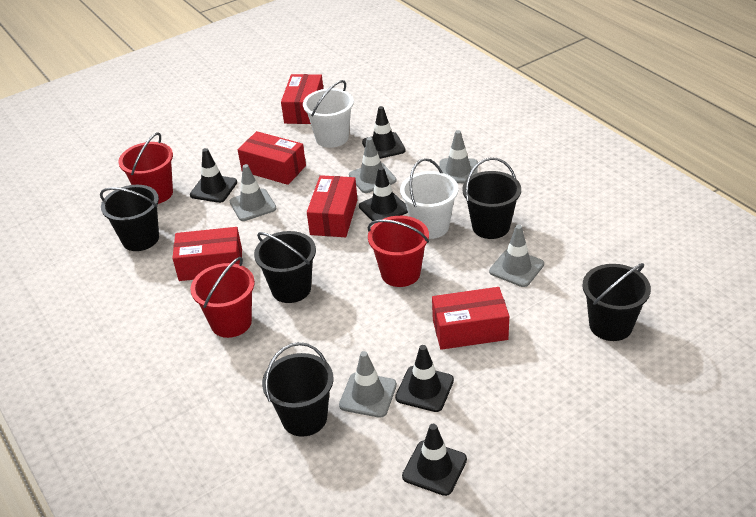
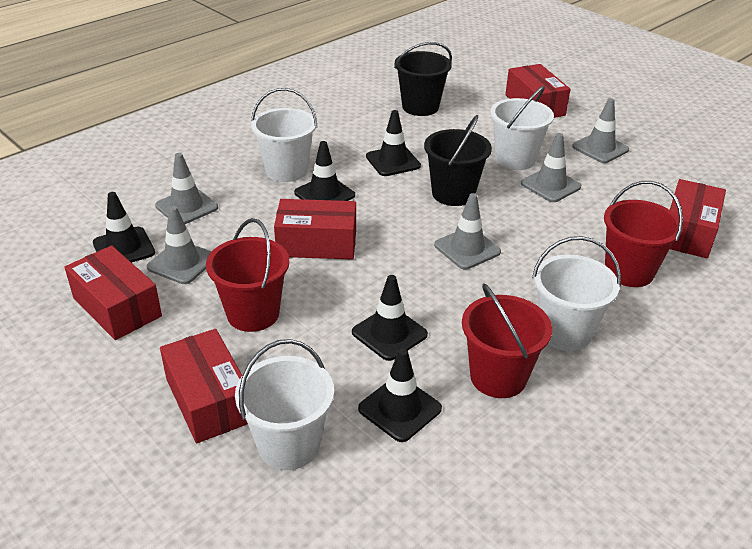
black bucket: [100,185,159,251] [254,231,316,303] [262,342,334,437] [462,157,521,239] [583,263,651,341] = 5 -> [394,42,452,116] [424,115,492,206] = 2
white bucket: [303,80,354,148] [400,158,458,239] = 2 -> [235,339,334,470] [251,88,317,182] [490,86,554,170] [532,236,621,351] = 4

